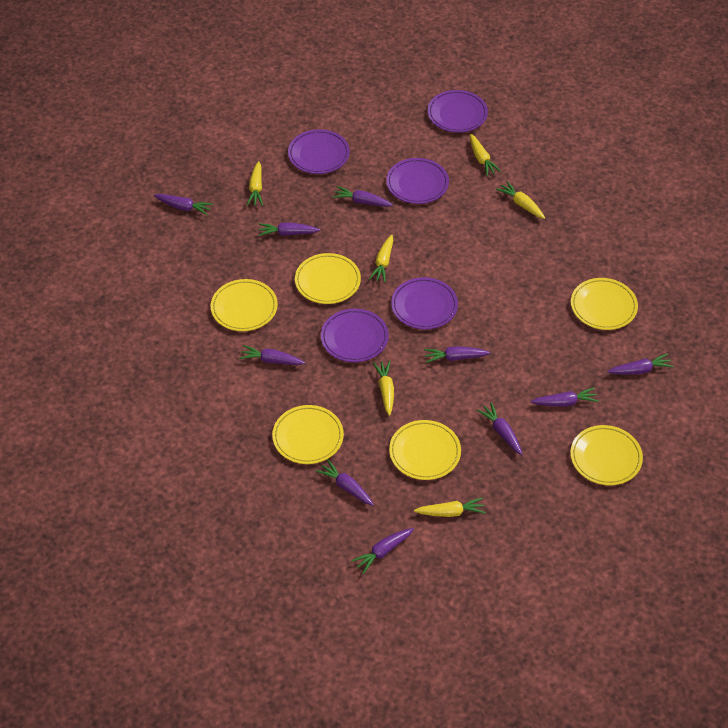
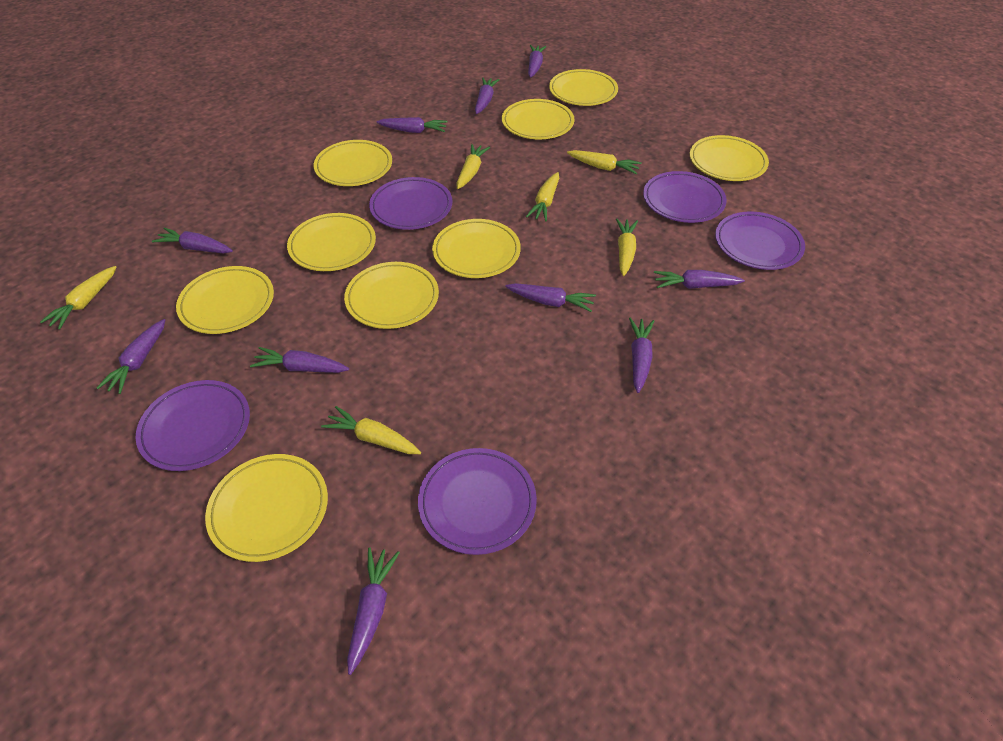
yellow plate: [211,279,278,331] [272,405,344,464] [295,253,361,304] [389,420,461,480] [570,425,643,485] [571,278,638,330] = 6 -> [176,266,274,334] [205,454,328,562] [287,213,376,271] [314,140,392,186] [344,262,439,329] [432,219,521,278] [502,99,574,139] [549,69,618,106] [690,135,769,181] = 9

